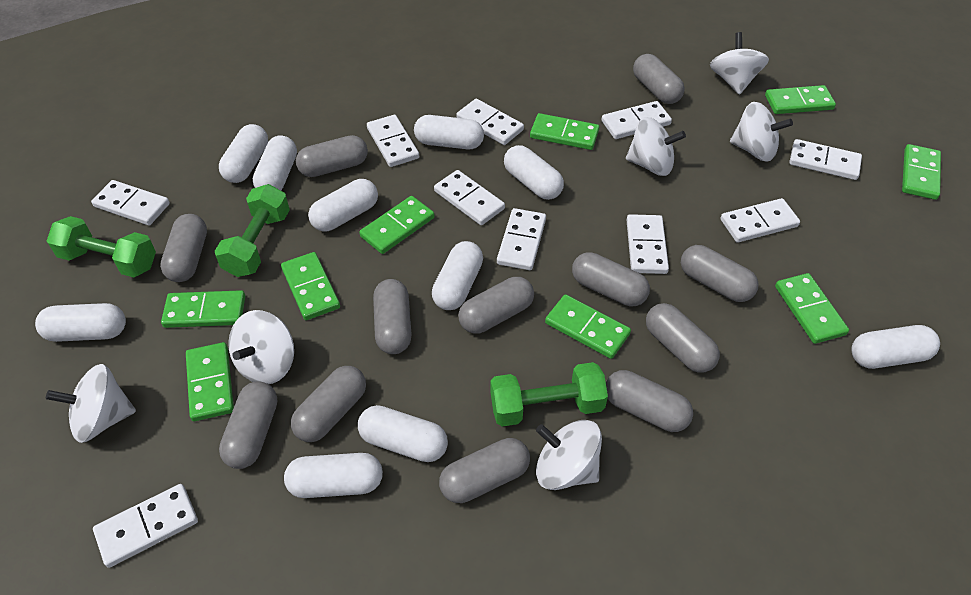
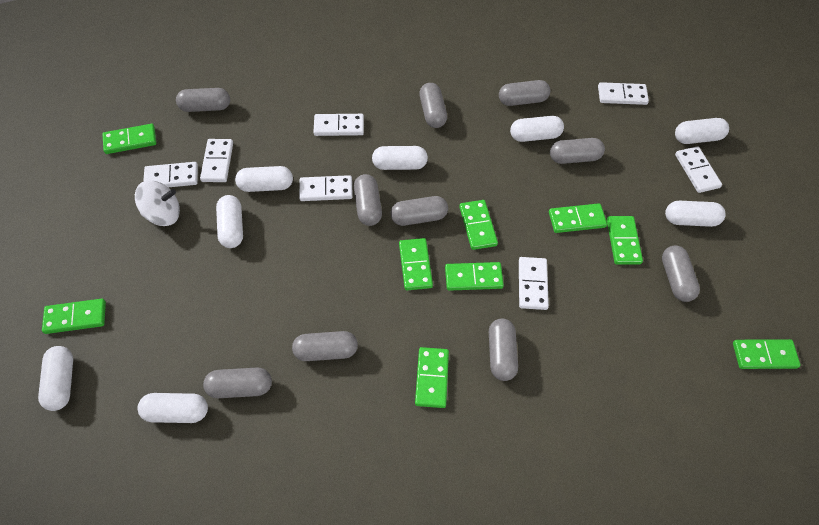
green dumbbell: [47,216,156,277] [215,184,290,277] [490,362,608,427] = 3 -> none = 0
grey capsule: [160,214,207,282] [219,381,277,469] [291,366,366,442] [296,135,368,177] [373,279,412,354] [439,438,530,503] [458,277,534,334] [572,252,650,306] [606,370,693,432] [633,54,685,104] [646,303,720,373] [681,245,759,302] = 12 -> [176,88,230,112] [203,368,272,398] [292,331,358,361] [354,174,382,226] [391,196,448,226] [419,83,447,128] [489,319,518,381] [499,80,550,106] [550,138,605,164] [662,245,700,302] = 10
white capsule: [35,303,126,342] [219,124,268,183] [253,135,297,190] [284,453,383,498] [308,179,378,232] [358,405,448,462] [414,115,484,149] [432,241,483,310] [504,145,564,200] [851,325,940,369] = 10 -> [38,346,73,411] [137,393,208,423] [216,195,243,248] [235,166,293,192] [372,146,428,170] [510,116,564,142] [665,201,726,227] [675,118,729,144] = 8
white domino: [91,180,170,225] [93,484,198,568] [367,115,419,167] [434,170,505,225] [456,99,524,145] [497,208,546,270] [601,101,672,139] [627,214,669,274] [720,198,800,243] [789,139,862,180] = 10 -> [143,162,198,187] [200,139,233,182] [299,175,353,201] [314,114,364,136] [519,257,549,310] [598,82,649,105] [675,146,722,193] = 7
white spinning top: [46,364,136,443] [228,310,294,384] [536,420,602,490] [626,117,686,176] [710,32,769,95] [730,102,793,162] = 6 -> [135,180,180,226] = 1

